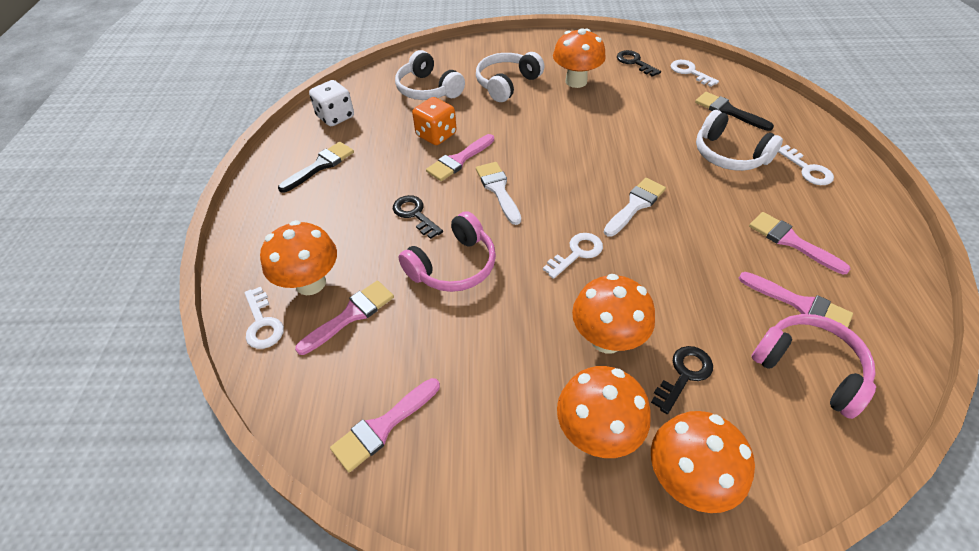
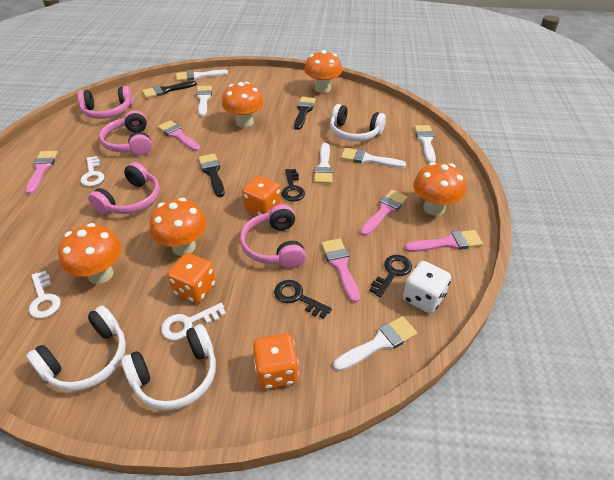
black brush: [278,142,354,193] [695,92,774,131] = 2 -> [142,81,197,98] [198,154,225,197] [294,97,316,130] = 3
orange dice: [412,97,457,145] = 1 -> [167,253,216,303] [242,176,281,215] [253,334,299,389] = 3
pink headphones: [399,211,496,292] [751,314,876,419] = 2 -> [78,86,133,119] [88,162,160,214] [99,110,152,155] [240,204,306,268] = 4
white brush: [476,162,521,225] [604,178,666,237] = 2 -> [176,70,228,81] [196,86,212,117] [314,143,333,184] [333,316,417,371] [341,148,406,168] [414,125,436,163] = 6
white key: [244,287,284,349] [543,233,603,279] [671,60,719,87] [778,145,834,185] = 4 -> [29,271,61,318] [80,156,104,186] [161,303,226,341] = 3

